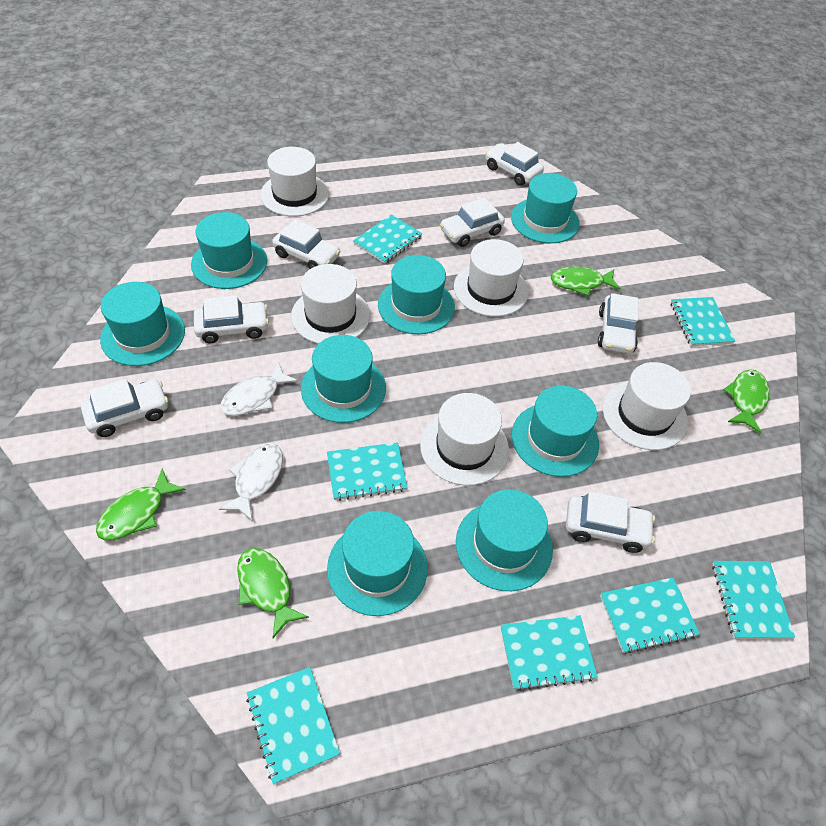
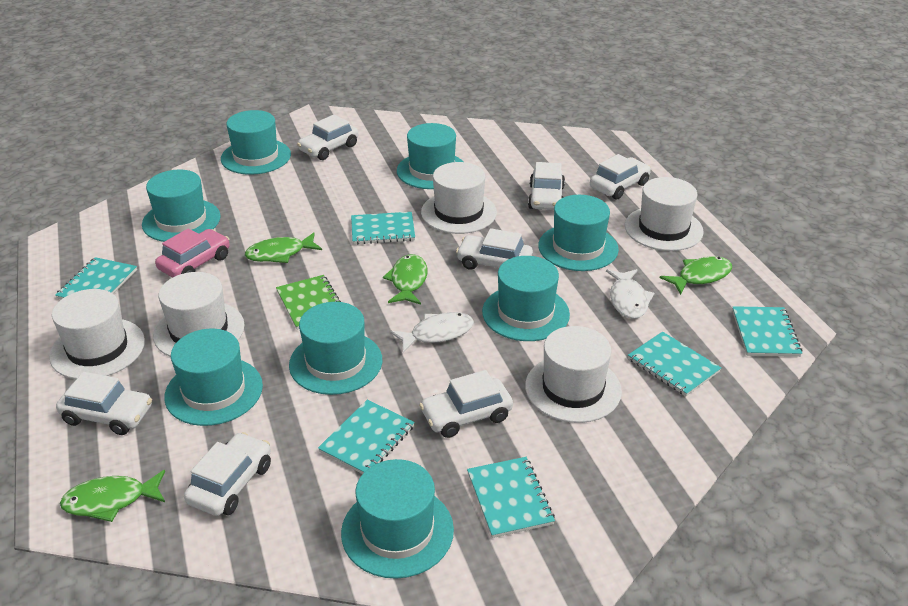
green notebook: none = 0 -> [276,275,341,330] = 1
pink car: none = 0 -> [155,228,230,278] = 1
turquoise notebook: [246,667,340,784] [327,442,408,501] [353,214,422,264] [500,615,598,691] [600,577,700,653] [670,297,735,346] [712,561,795,639] = 7 -> [55,257,137,299] [318,400,415,474] [351,212,415,244] [467,457,555,538] [628,332,721,396] [732,306,802,357] = 6

